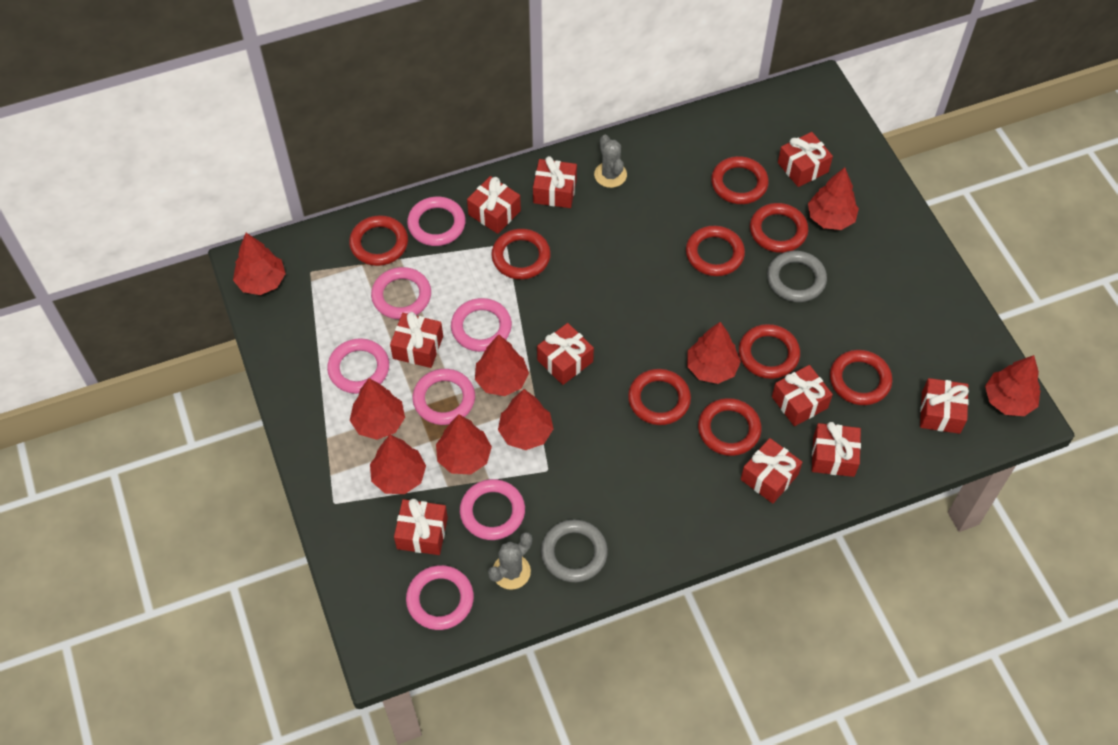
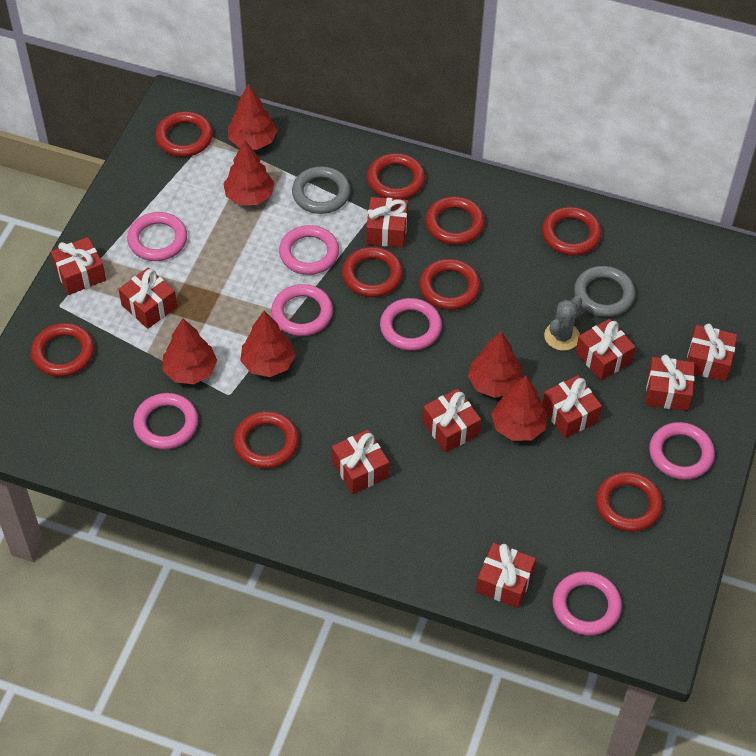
grey cactus: [488,532,532,590] [594,135,627,188] = 2 -> [544,296,582,351] = 1
red tree: [233,233,286,295] [350,378,405,440] [370,435,426,494] [436,415,492,475] [475,334,529,396] [498,389,553,450] [687,322,741,384] [808,167,859,230] [985,355,1040,416] = 9 -> [163,318,217,384] [223,140,275,205] [228,84,277,150] [240,311,295,377] [468,332,523,398] [491,376,547,441] = 6

